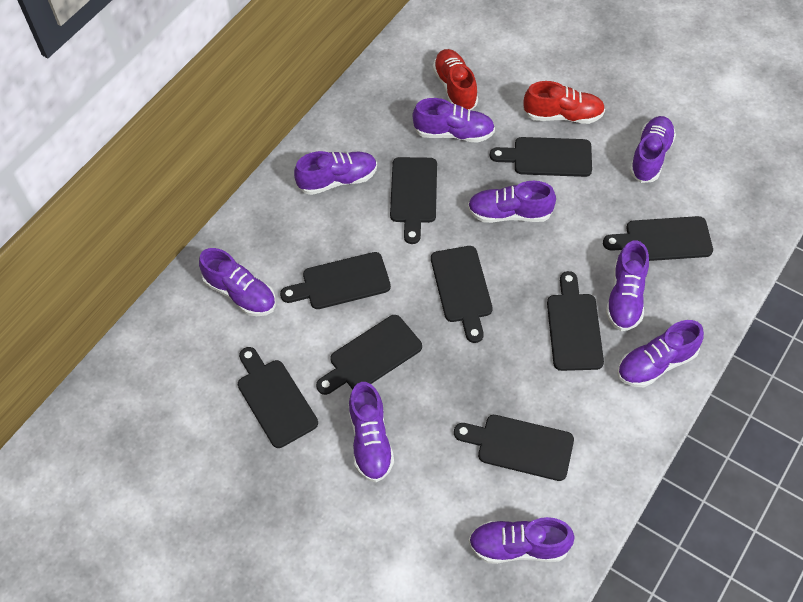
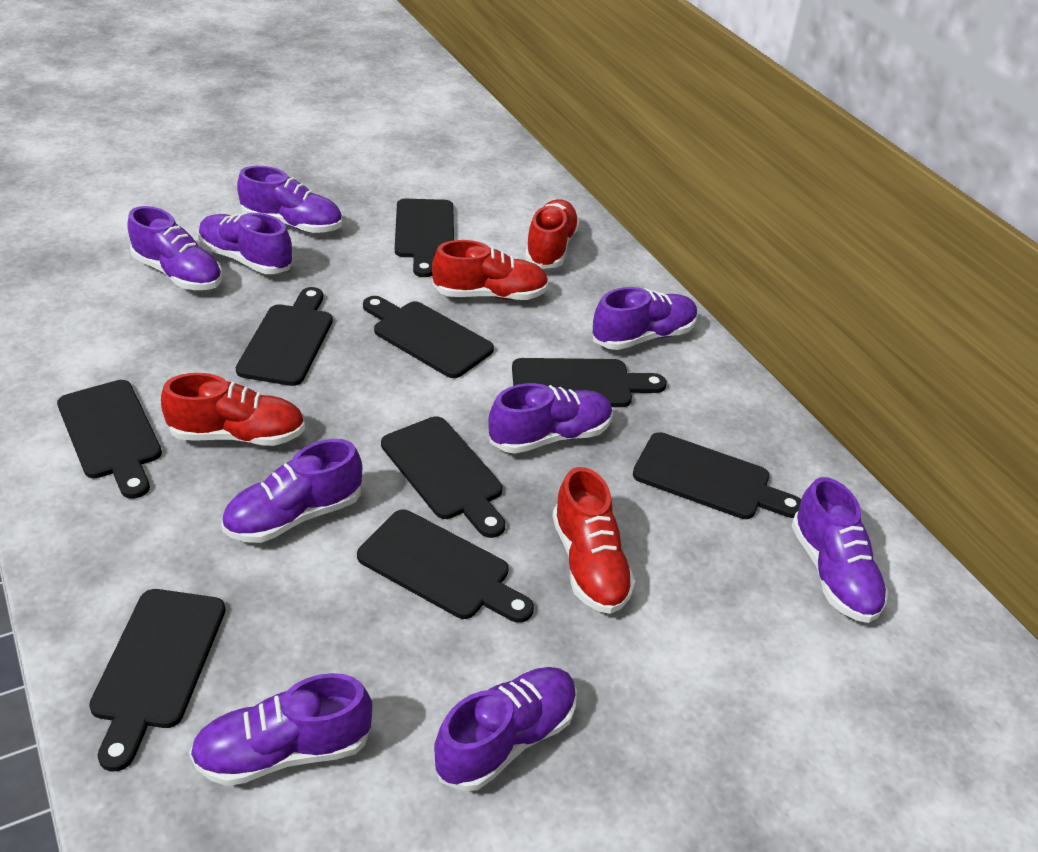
red shoe: [433,49,478,111] [523,81,605,124] = 2 -> [161,373,305,446] [432,240,549,300] [525,199,580,269] [552,467,635,614] = 4

